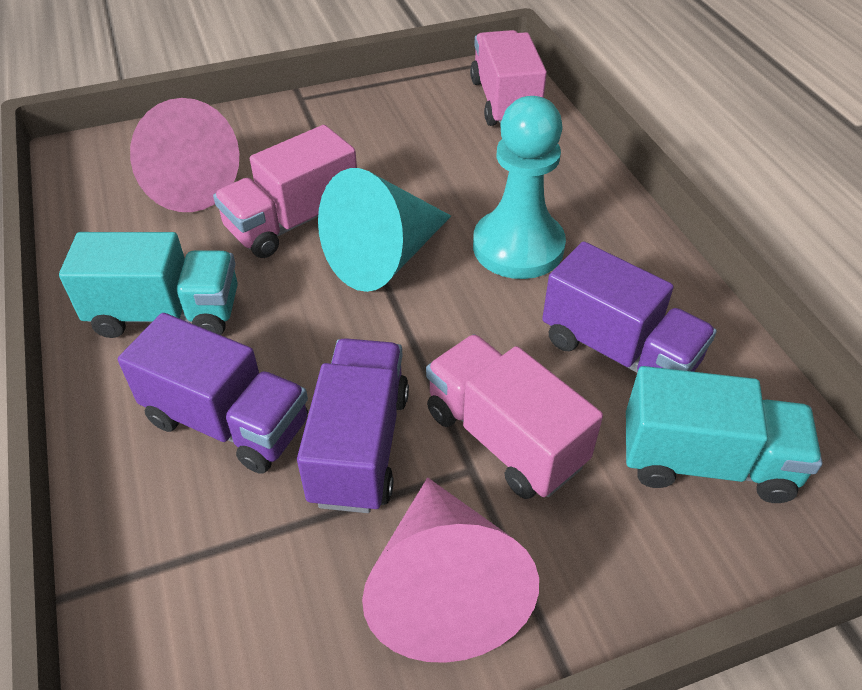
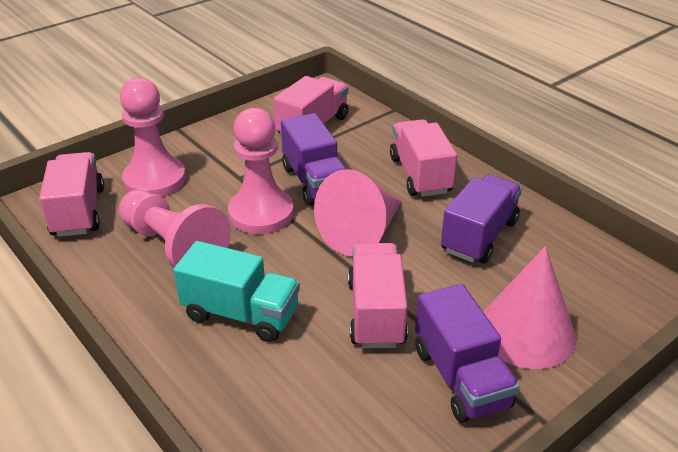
pink pawn: none = 0 -> [119,190,231,268] [120,77,186,197] [228,108,294,234] = 3
pink truck: [213,125,357,258] [426,334,603,499] [470,30,547,126] = 3 -> [39,152,104,237] [273,76,348,137] [348,243,408,348] [390,119,457,197] = 4
turquoise cone: [318,168,451,292] = 1 -> none = 0
turquoise pawn: [473,96,566,279] = 1 -> none = 0
turquoise truck: [59,232,238,338] [626,366,822,503] = 2 -> [174,241,300,342] = 1

